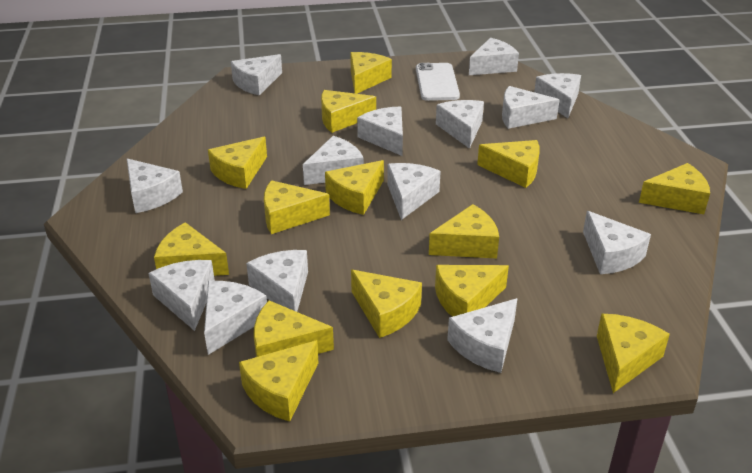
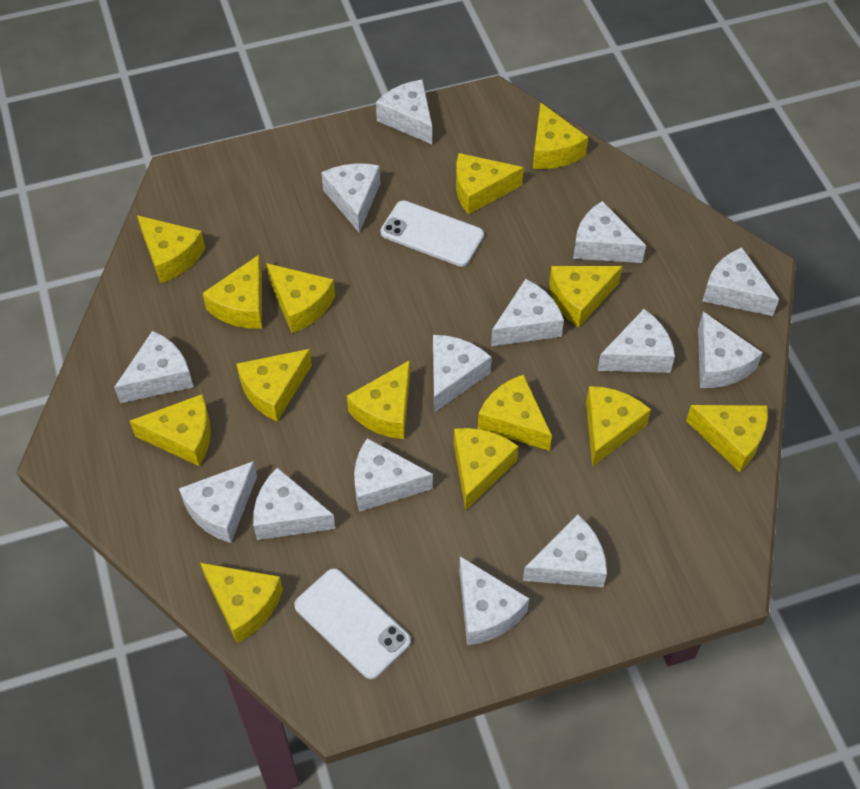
white phone: [416,63,460,101] = 1 -> [294,568,411,679] [380,200,484,267] = 2

